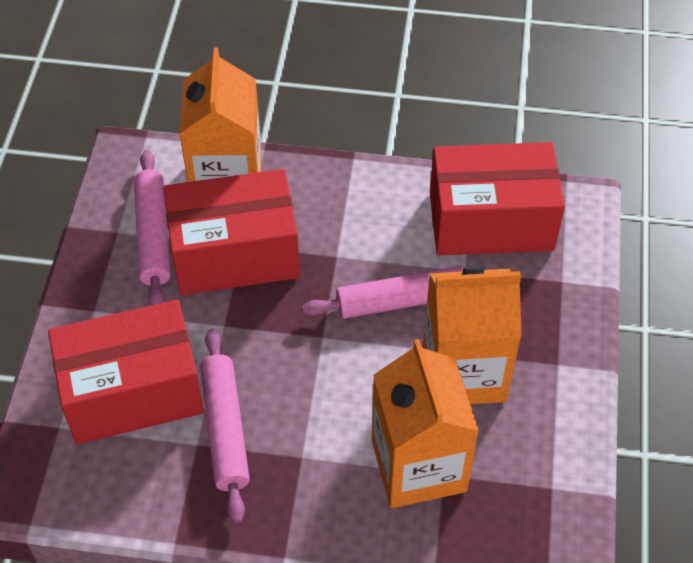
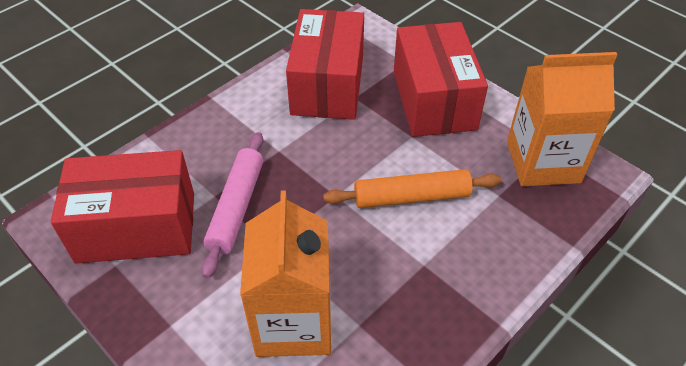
orange carton: [179,48,262,182] [372,339,479,508] [423,266,522,404] = 3 -> [240,190,331,357] [507,52,618,186] = 2
orange rolling pin: none = 0 -> [323,169,501,208] = 1
pink rolling pin: [134,150,171,305] [200,328,250,523] [302,266,493,319] = 3 -> [202,132,264,278] = 1

